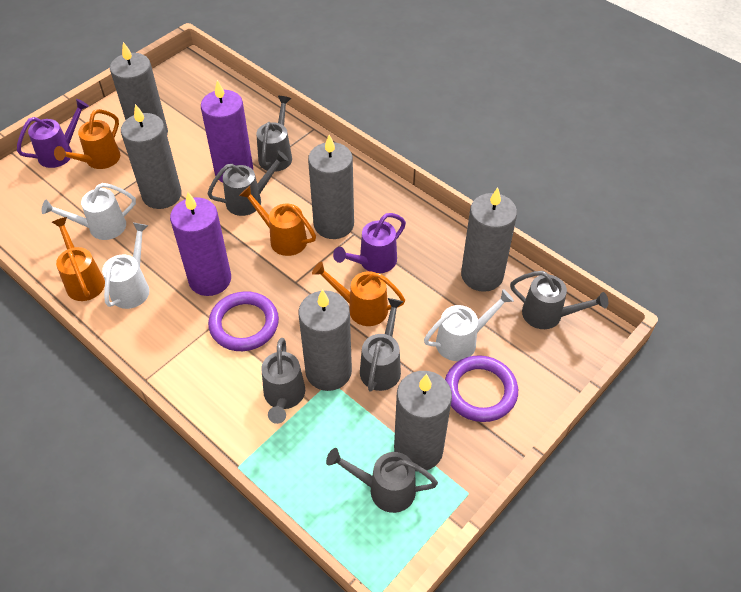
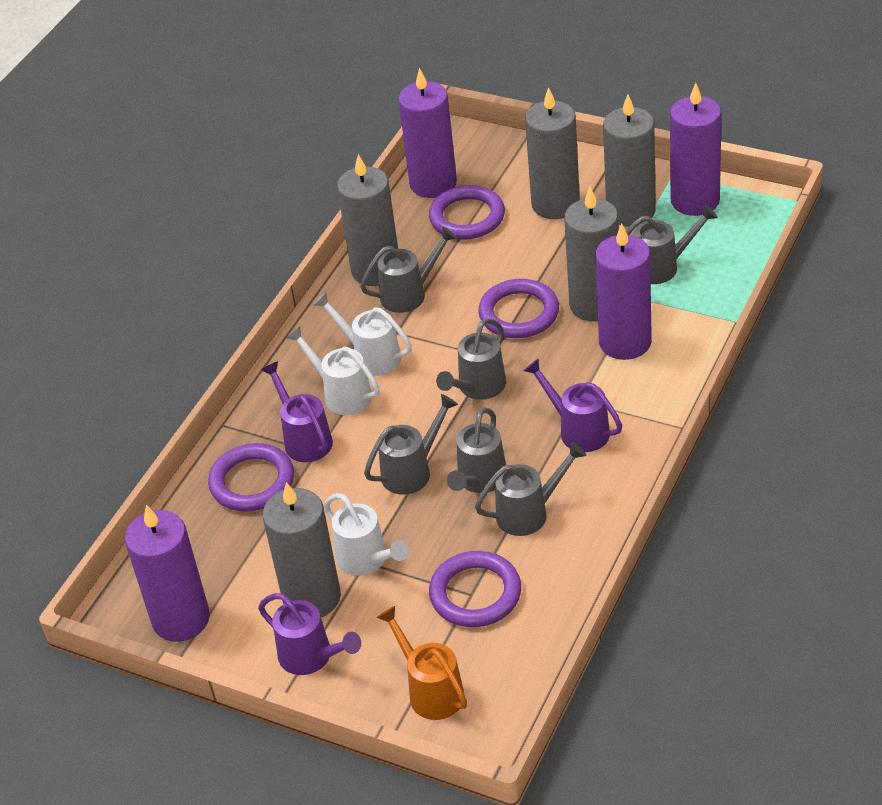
grey candle: [110,42,168,134] [121,104,182,209] [298,289,352,391] [308,135,354,239] [394,371,452,471] [461,187,517,292] = 6 -> [263,482,341,617] [337,154,398,286] [525,87,580,219] [564,187,619,321] [603,94,656,227] = 5
orange watering can: [52,217,105,301] [54,109,120,169] [239,186,316,256] [312,261,405,326] = 4 -> [377,606,467,720] = 1
purple candle: [170,192,231,296] [201,80,253,183] = 2 -> [125,505,210,642] [398,68,457,198] [595,223,652,360] [670,83,721,216] = 4
purple ring: [208,291,279,351] [445,355,518,422] = 2 -> [208,443,294,512] [429,185,505,240] [429,551,521,627] [478,279,559,338] = 4
purple watering can: [17,99,89,168] [333,213,406,273] = 2 -> [258,593,361,675] [261,361,333,462] [524,358,622,452] = 3

